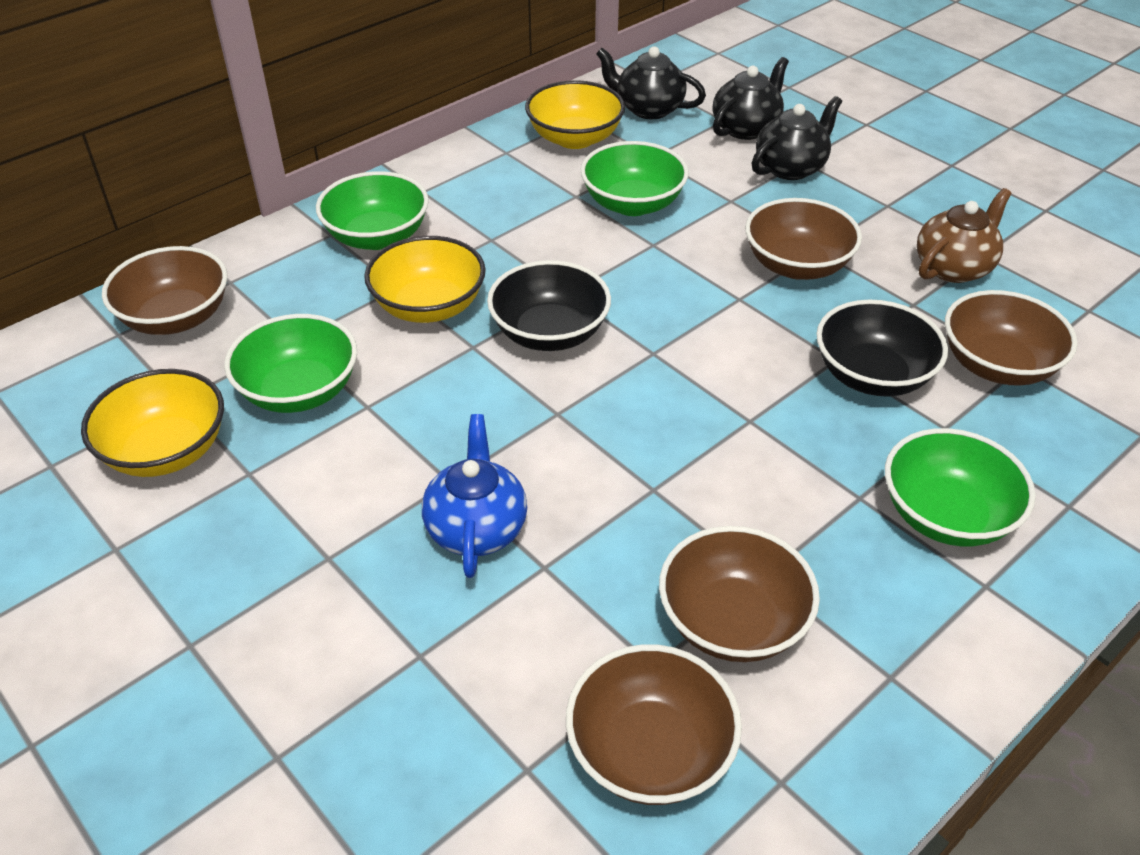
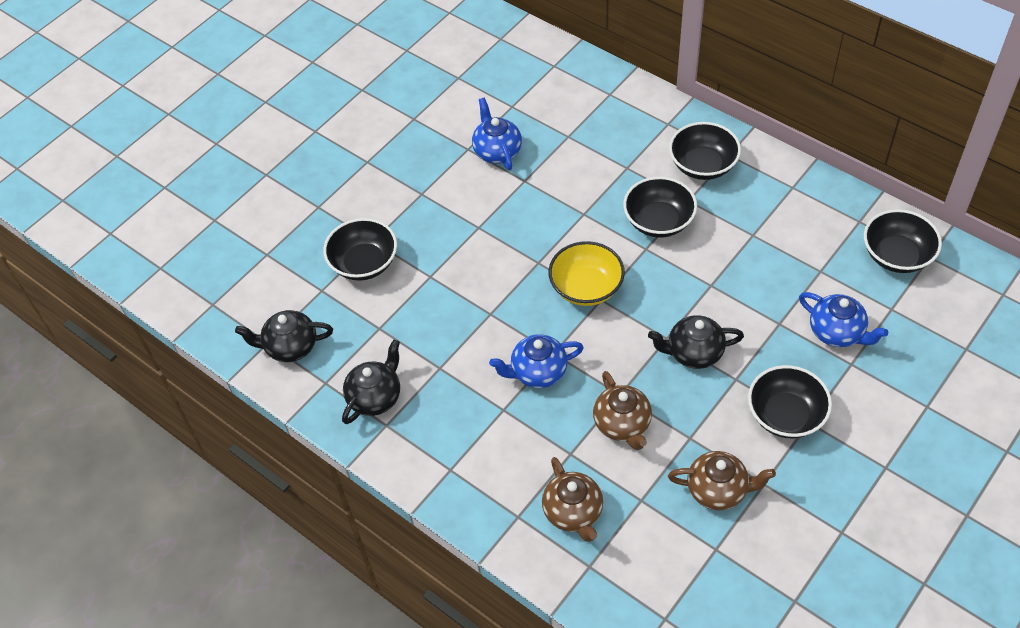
black bowl: [487,260,611,351] [816,299,948,397] = 2 -> [323,218,397,281] [623,177,697,237] [669,122,741,180] [748,365,832,438] [864,209,942,273] = 5
blue teapot: [422,414,527,578] = 1 -> [472,98,522,170] [489,334,584,388] [799,292,888,347] = 3
brown bowl: [102,246,228,335] [566,644,742,805] [659,526,820,662] [745,198,862,280] [945,290,1078,386] = 5 -> none = 0
brown teapot: [917,188,1012,283] = 1 -> [542,457,603,542] [593,371,652,450] [668,451,776,510] = 3
green bowl: [224,314,357,413] [316,171,429,250] [580,141,689,216] [885,428,1036,547] = 4 -> none = 0
yellow bowl: [81,369,224,477] [364,236,486,323] [525,80,625,149] = 3 -> [548,241,625,306] = 1

